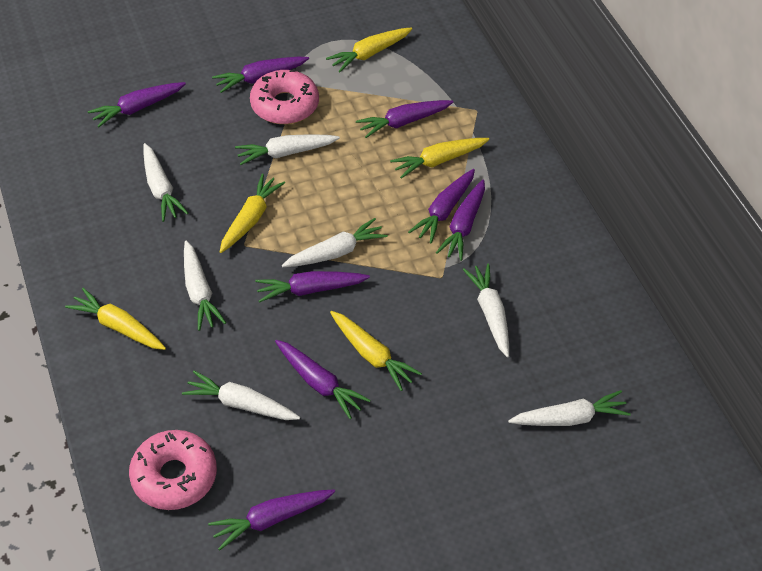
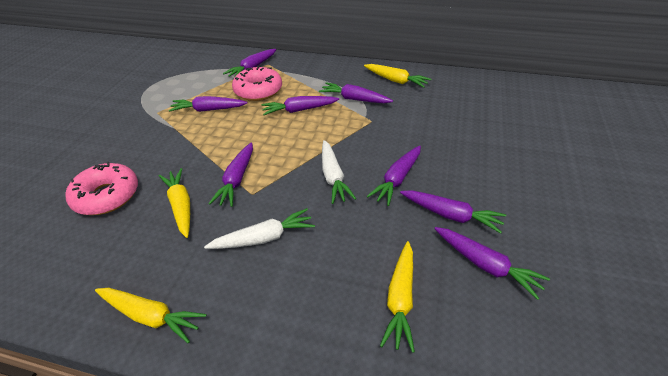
white carrot: [143,143,188,222] [182,371,300,420] [184,241,226,331] [235,134,340,165] [282,218,388,267] [463,264,509,358] [508,390,631,426] = 7 -> [204,208,315,249] [322,140,356,204] = 2
yellow carrot: [65,288,166,350] [220,174,285,253] [326,27,412,73] [330,311,422,391] [390,138,489,179] = 5 -> [95,288,207,343] [159,168,190,238] [364,64,431,88] [380,241,415,353] = 4

